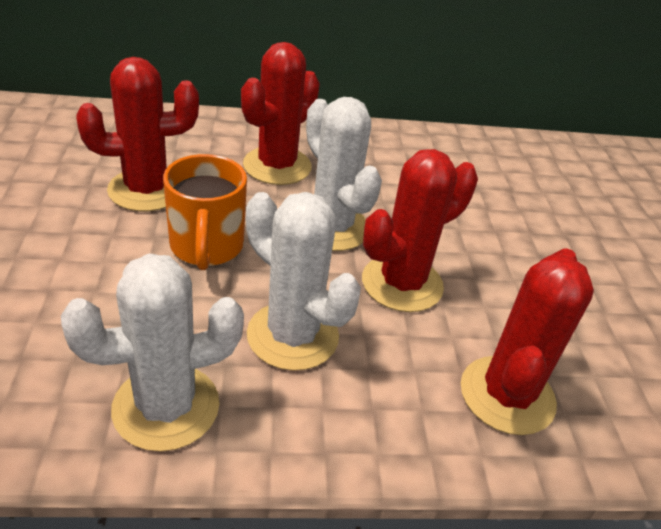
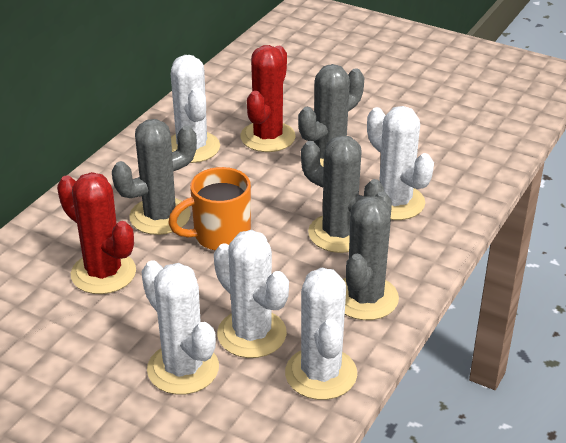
grey cactus: none = 0 -> [112,119,197,235] [298,64,364,167] [301,135,384,253] [343,192,399,320] = 4
red cactus: [76,57,199,212] [241,42,320,185] [362,149,478,312] [461,249,594,435] = 4 -> [57,172,136,294] [240,45,296,152] = 2
white cactus: [61,254,244,452] [246,192,361,371] [306,97,382,251] = 3 -> [141,260,219,395] [171,55,220,163] [214,230,289,358] [285,268,357,400] [367,106,434,220] = 5

